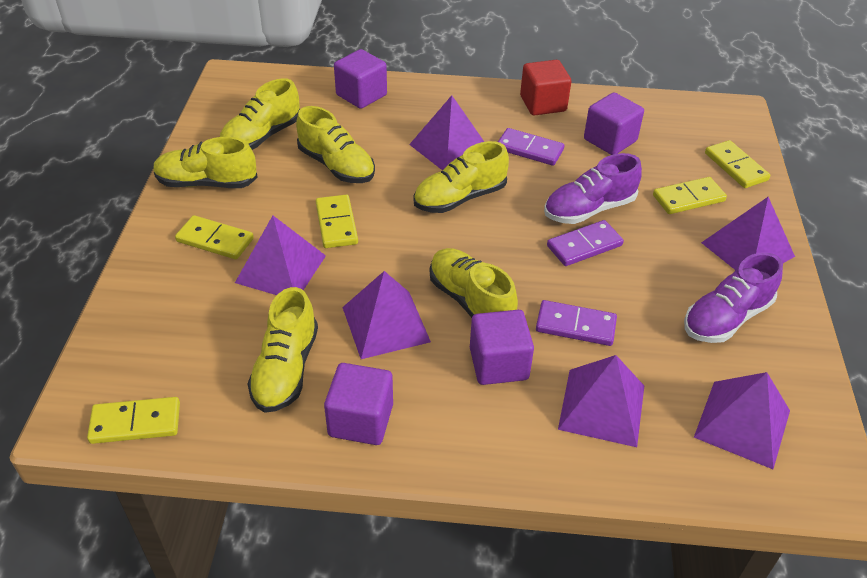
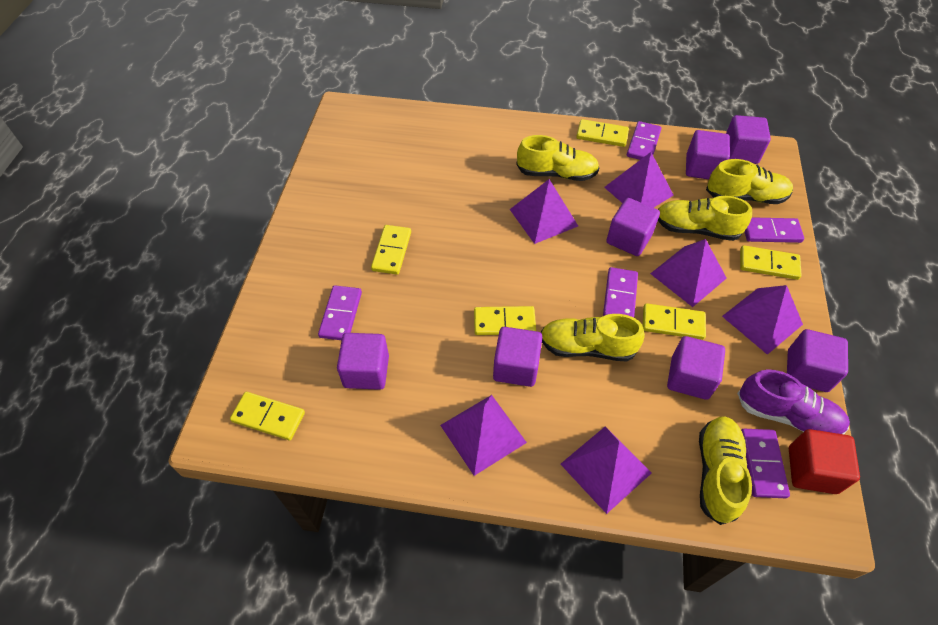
purple cube: [324,363,393,445] [334,49,387,109] [470,310,534,385] [584,92,644,155] = 4 -> [337,333,389,390] [493,327,542,387] [606,198,660,256] [667,336,725,400] [686,130,730,179] [726,115,771,164] [787,329,848,392] = 7
purple domino: [498,128,565,166] [536,300,617,346] [547,220,624,266] = 3 -> [318,285,362,340] [603,267,638,317] [627,121,662,160] [741,429,790,498] [744,217,804,243] = 5
purple shoe: [544,153,642,224] [684,252,783,343] = 2 -> [737,369,850,434] = 1
yellow domino: [87,397,180,444] [175,215,254,259] [316,195,358,248] [653,177,727,214] [705,140,770,188] = 5 -> [230,392,305,440] [371,225,411,275] [474,306,536,335] [576,119,629,147] [643,303,706,340] [740,245,802,280] = 6
yellow shoe: [153,137,258,188] [220,78,300,150] [247,287,318,413] [296,106,375,183] [414,141,509,213] [430,248,518,318] = 6 -> [516,135,599,181] [540,314,645,361] [658,196,752,241] [699,417,752,525] [706,159,793,204] = 5

